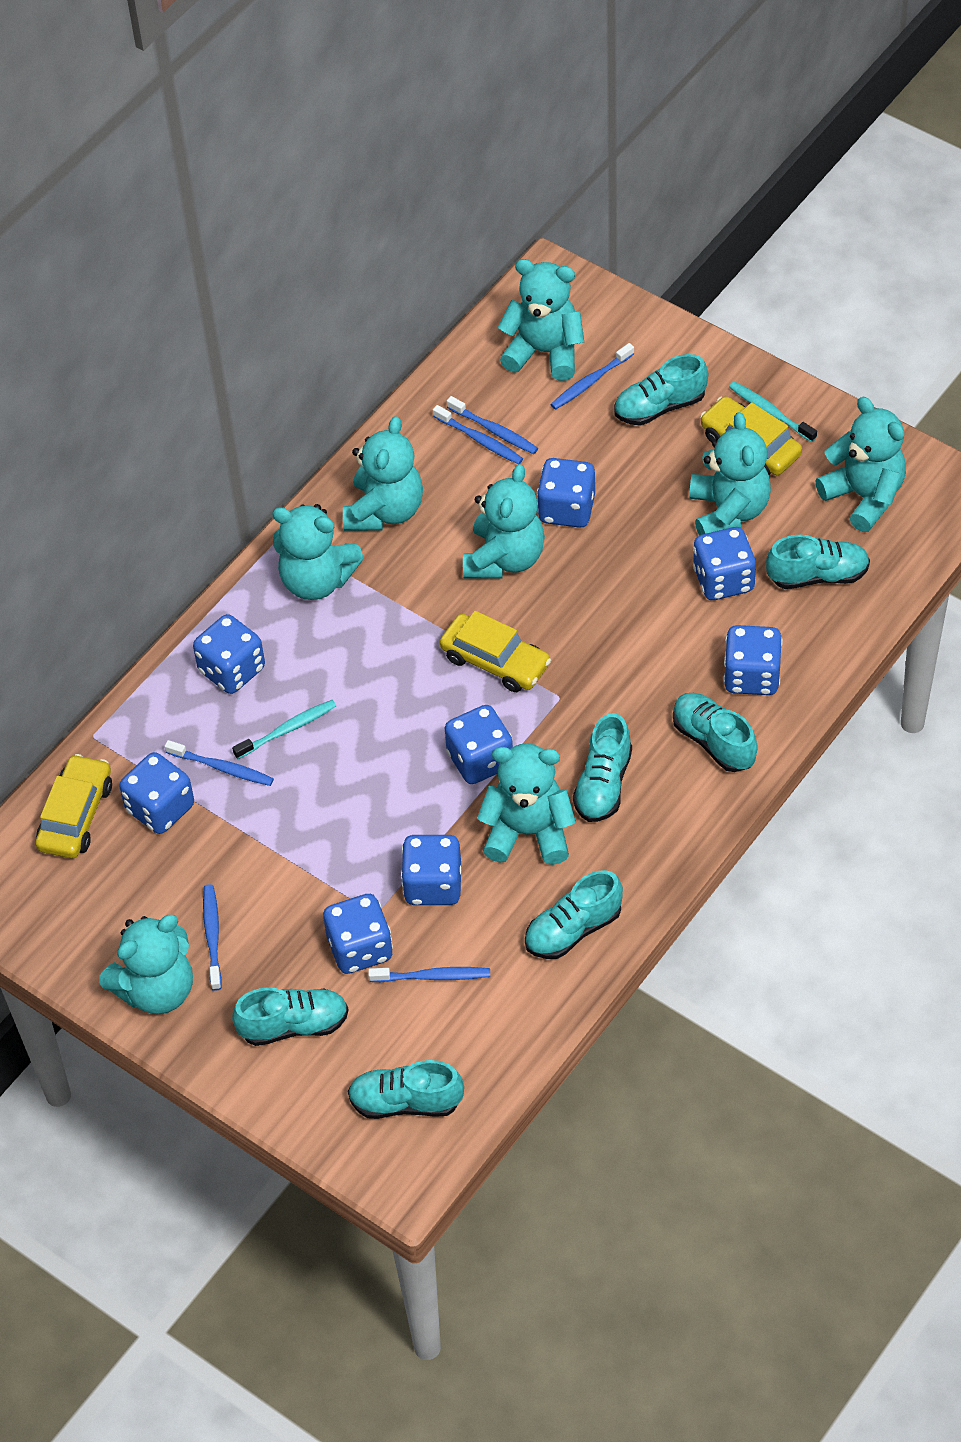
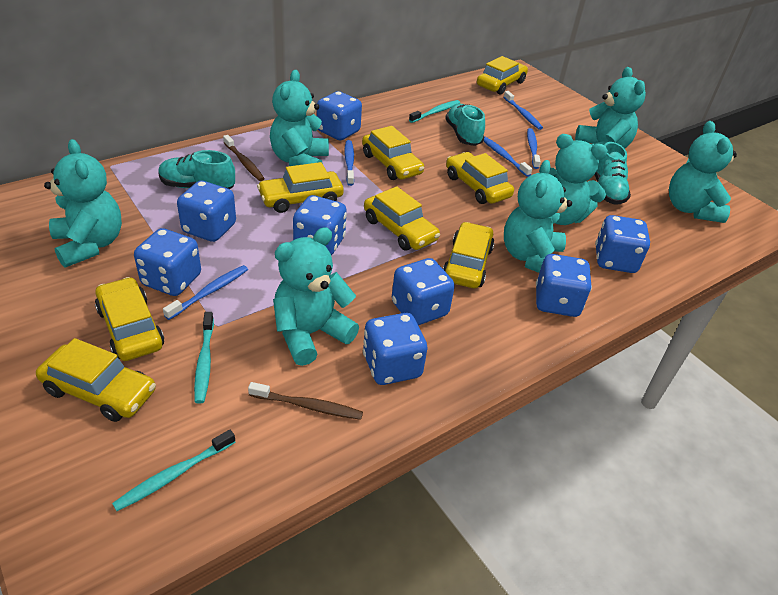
blue toothbrush: [165,740,274,786] [203,884,222,991] [368,967,490,982] [433,405,523,464] [447,396,538,454] [550,343,634,410] = 6 -> [163,265,248,320] [344,140,354,186] [484,137,533,177] [504,91,543,130] [527,128,541,169] = 5
brown toothbrush: none = 0 -> [223,135,265,181] [248,382,363,420] = 2
turquoise shoe: [232,987,349,1046] [348,1060,464,1119] [525,870,623,959] [573,713,632,822] [614,354,708,426] [673,693,758,772] [766,535,870,589] = 7 -> [158,150,235,189] [445,104,485,146] [594,142,631,205] = 3
turquoise teddy bear: [99,915,193,1014] [272,504,364,600] [343,416,423,531] [463,464,545,579] [477,743,576,865] [498,259,584,381] [689,412,771,536] [815,397,906,532] = 8 -> [44,139,122,268] [270,70,329,166] [273,227,359,366] [504,160,572,273] [549,134,608,225] [575,67,646,148] [669,121,737,223] = 7
turquoise toothbrush: [232,700,336,759] [729,382,817,442] = 2 -> [112,430,235,511] [194,312,214,404] [409,100,460,123] = 3
yellow car: [35,754,112,858] [440,611,551,692] [700,396,802,475] = 3 -> [36,338,156,422] [95,277,164,361] [257,162,344,213] [362,126,424,180] [364,186,440,250] [443,222,494,288] [446,152,514,204] [477,56,528,95] = 8

